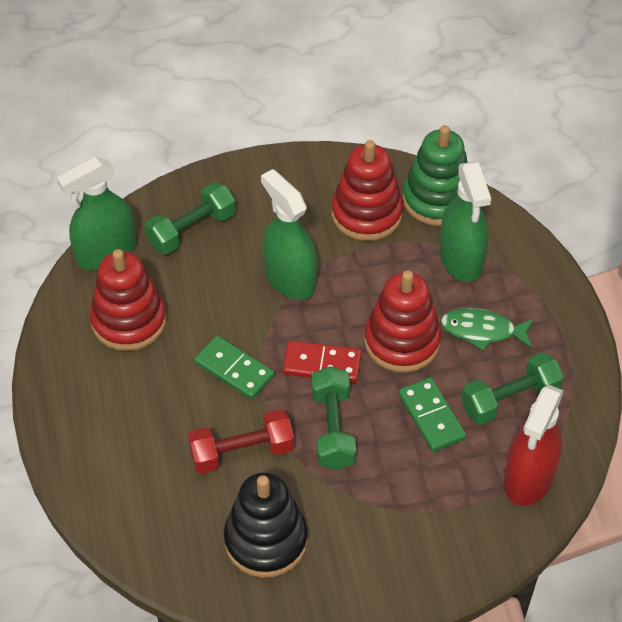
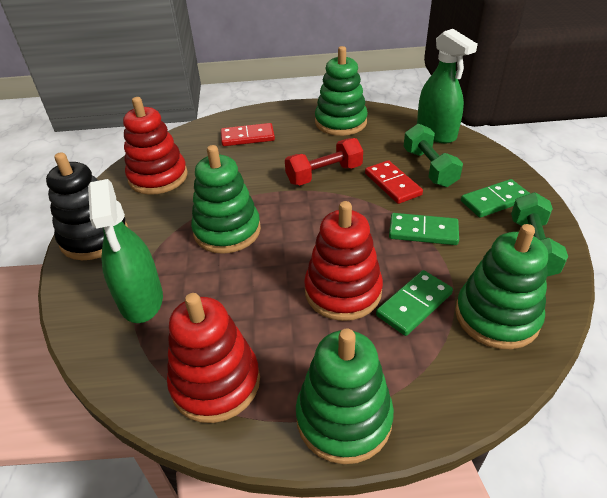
green domino: [194,336,274,400] [398,377,466,452] = 2 -> [376,270,453,336] [389,213,459,245] [461,179,531,218] = 3
green dumbbell: [144,182,236,254] [312,366,356,470] [461,352,564,425] = 3 -> [403,124,463,187] [511,192,568,277] = 2
green fish: [440,308,534,351] = 1 -> none = 0
green spray bottle: [56,156,136,270] [261,169,317,300] [439,162,491,282] = 3 -> [88,179,163,323] [417,29,478,143] = 2
green stacking toy: [402,125,468,226] = 1 -> [191,145,261,254] [296,329,394,464] [315,46,368,136] [455,224,548,349] = 4
red domino: [283,341,362,383] = 1 -> [221,123,275,146] [365,160,423,204] = 2
red spray bottle: [504,385,564,506] = 1 -> none = 0

